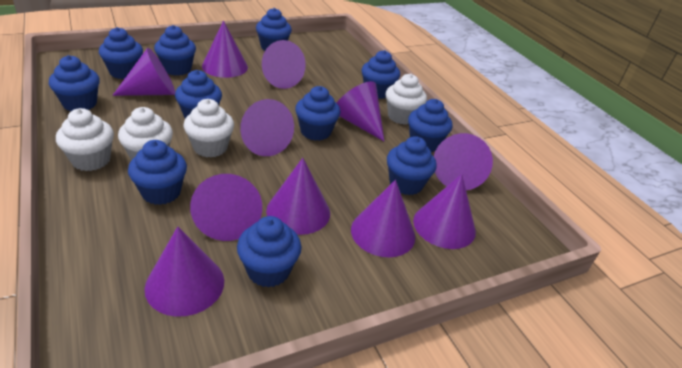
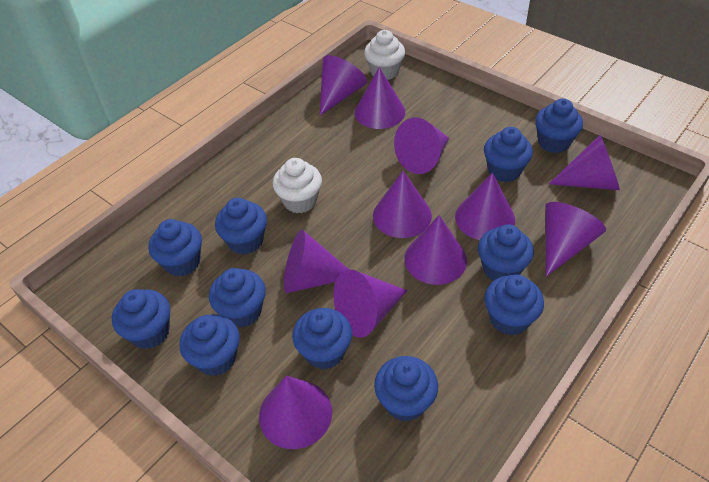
white cupcake: [56,108,114,171] [118,107,173,160] [184,99,234,158] [386,74,427,125] = 4 -> [273,158,322,213] [364,30,405,80] = 2

